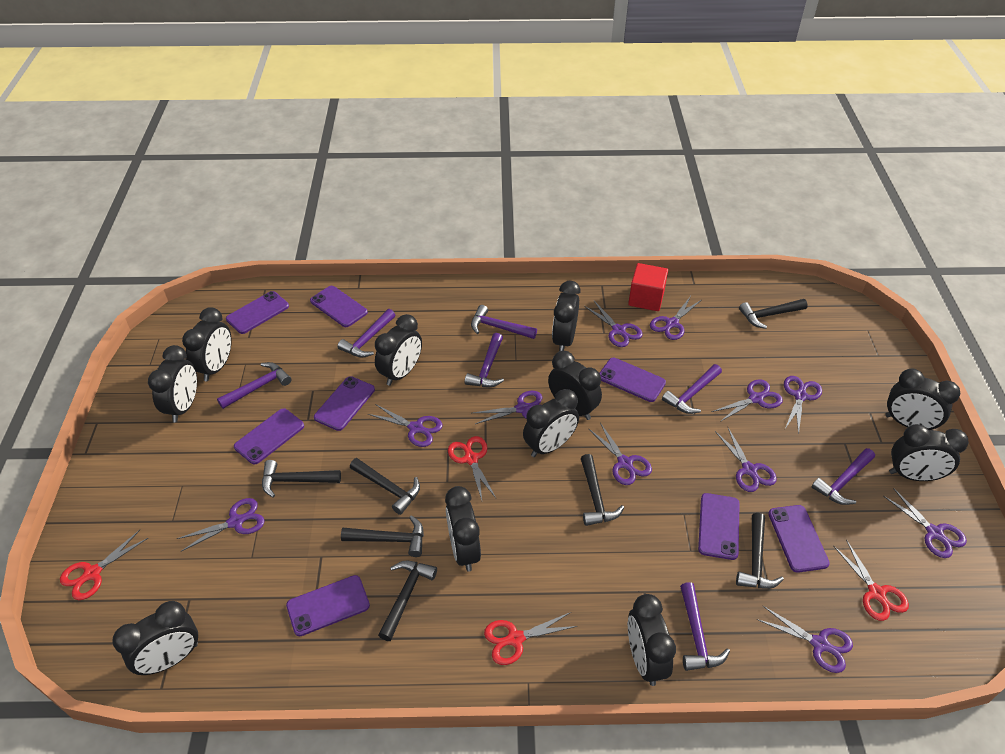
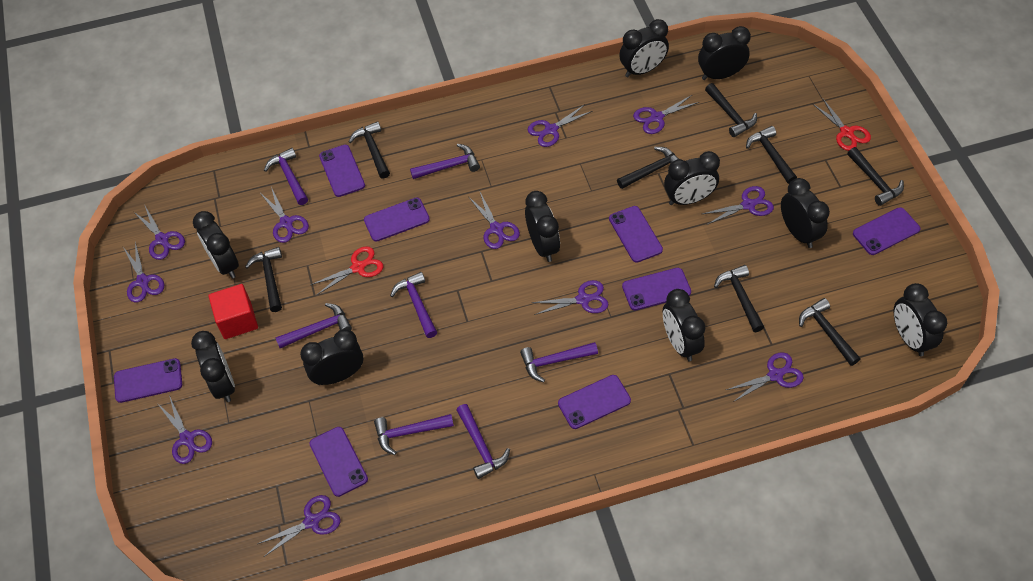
black clock: [112,601,198,675] [148,345,197,423] [182,307,232,381] [375,314,422,386] [445,486,481,572] [523,389,579,457] [548,351,602,420] [552,281,581,351] [628,594,676,686] [885,368,960,430] [889,424,969,481] = 11 -> [191,331,235,402] [193,211,239,279] [300,329,363,385] [525,191,560,262] [619,19,669,77] [663,289,705,361] [664,151,720,205] [698,26,751,80] [781,178,830,248] [894,283,947,357] = 10
black hammer: [262,460,341,498] [341,516,424,557] [350,458,420,515] [378,561,437,641] [581,454,624,526] [736,513,784,589] [739,299,808,329] = 7 -> [245,247,282,312] [349,121,390,179] [617,147,679,189] [705,83,757,137] [714,265,764,332] [746,126,797,184] [799,298,860,366] [847,147,904,206] = 8
red scissors: [60,530,148,600] [448,436,496,500] [484,612,578,665] [833,540,909,621] = 4 -> [310,246,383,295] [813,98,871,151] = 2

